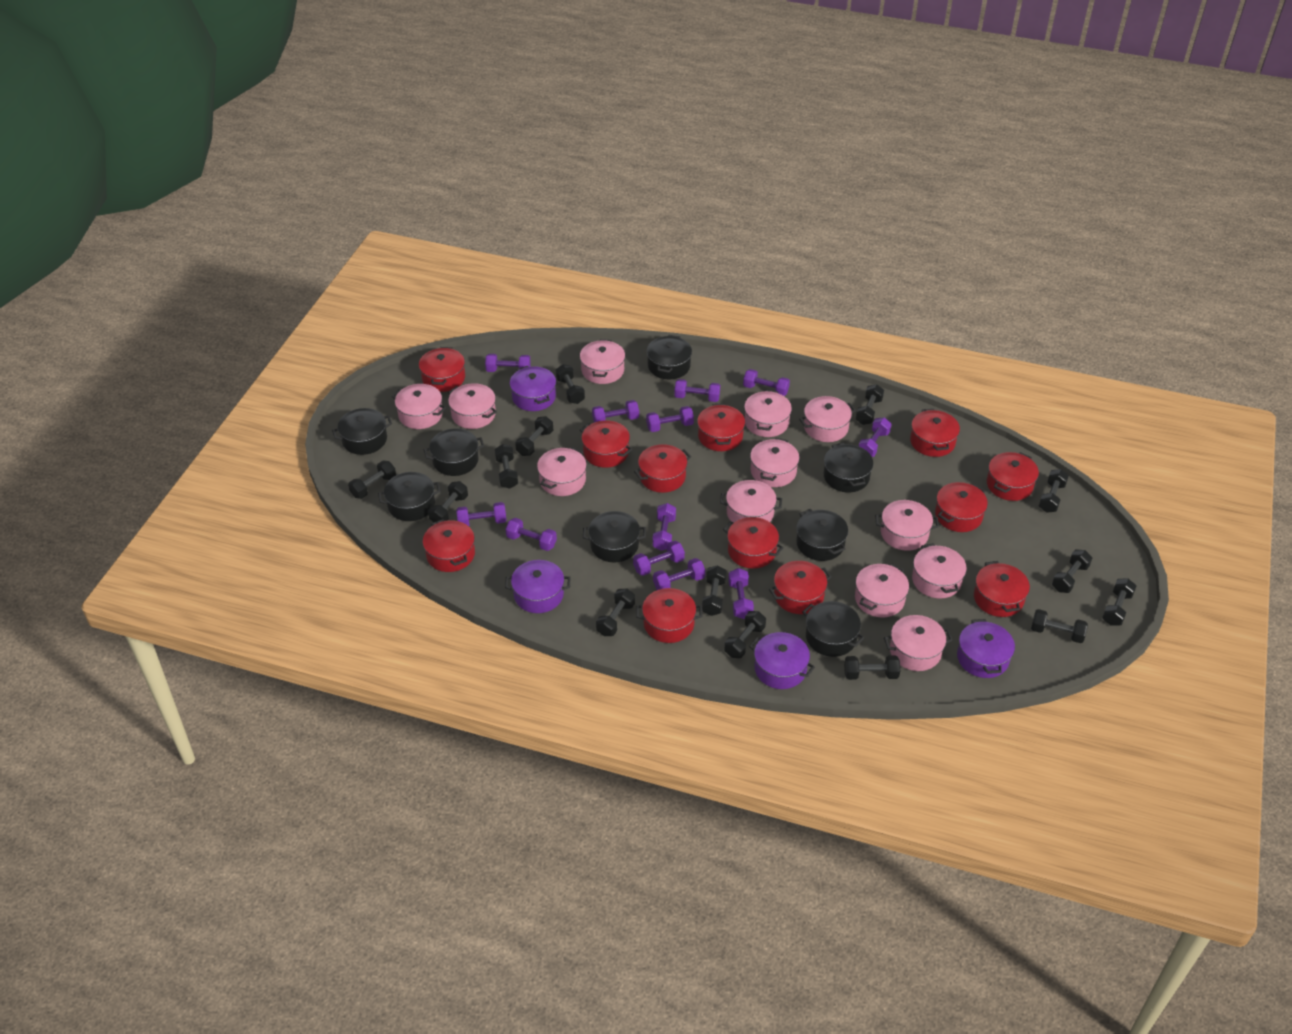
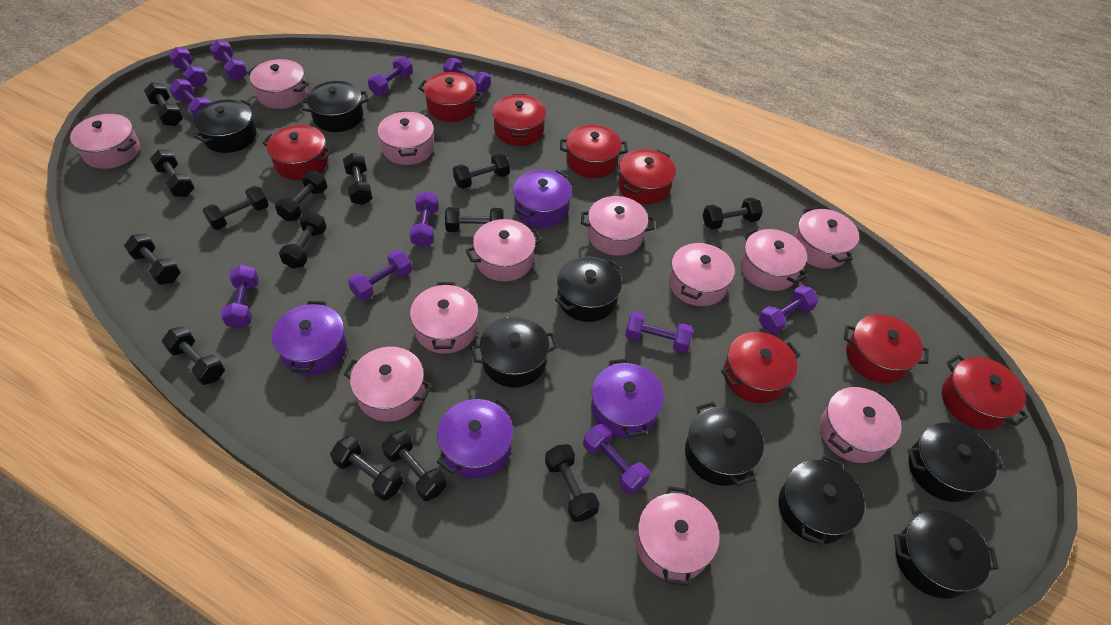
purple dumbbell: [456,502,507,526] [485,354,531,372] [505,518,557,551] [592,400,639,423] [633,541,685,576] [646,406,694,432] [652,503,676,551] [653,558,705,590] [674,379,720,402] [728,568,754,619] [743,369,790,396] [859,417,892,457] = 12 -> [169,47,208,88] [169,79,211,117] [210,40,247,81] [221,265,259,329] [348,250,412,301] [368,56,413,96] [409,191,439,247] [443,58,491,93] [583,423,650,494] [625,311,693,353] [759,285,819,334] = 11
red pot: [419,347,465,392] [423,519,475,572] [580,420,632,468] [634,444,691,493] [636,588,702,643] [697,404,745,451] [723,517,784,569] [769,561,832,614] [910,409,960,457] [935,482,988,532] [974,561,1030,617] [987,452,1039,501] = 12 -> [262,125,332,180] [418,72,483,122] [492,94,546,146] [560,125,628,178] [618,149,676,204] [721,332,800,403] [844,314,929,383] [942,355,1028,430] = 8

